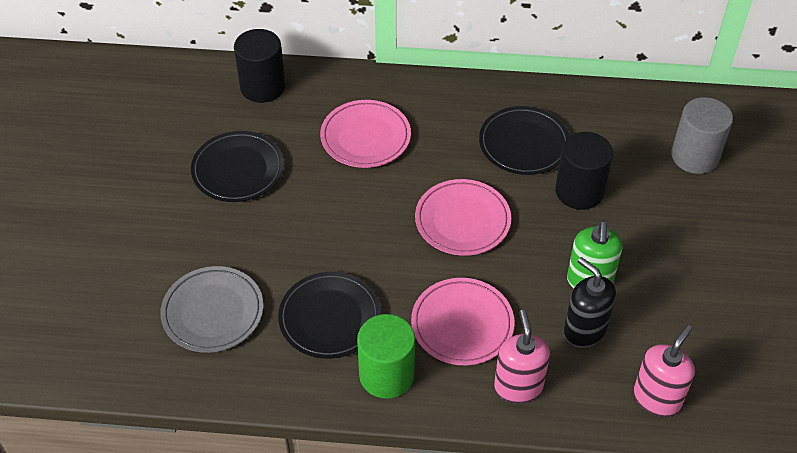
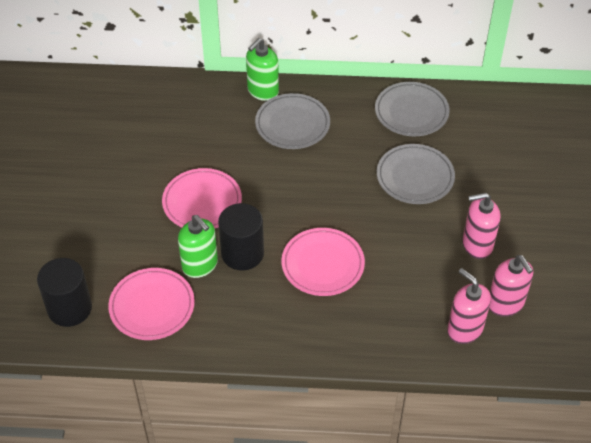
black plate: [191,131,284,202] [278,272,381,359] [479,106,570,175] = 3 -> none = 0
black soap dispenser: [564,257,616,348] = 1 -> none = 0
green cylinder: [357,314,415,399] = 1 -> none = 0
green soap dispenser: [567,221,623,288] = 1 -> [178,215,218,278] [246,38,279,101] = 2
grey cylinder: [671,97,733,174] = 1 -> none = 0
grey plate: [160,266,263,353] = 1 -> [255,93,330,149] [375,82,450,136] [377,144,455,204] = 3
pink soap dispenser: [494,310,550,404] [633,325,695,417] = 2 -> [447,268,491,344] [462,193,501,259] [489,255,533,317] = 3

